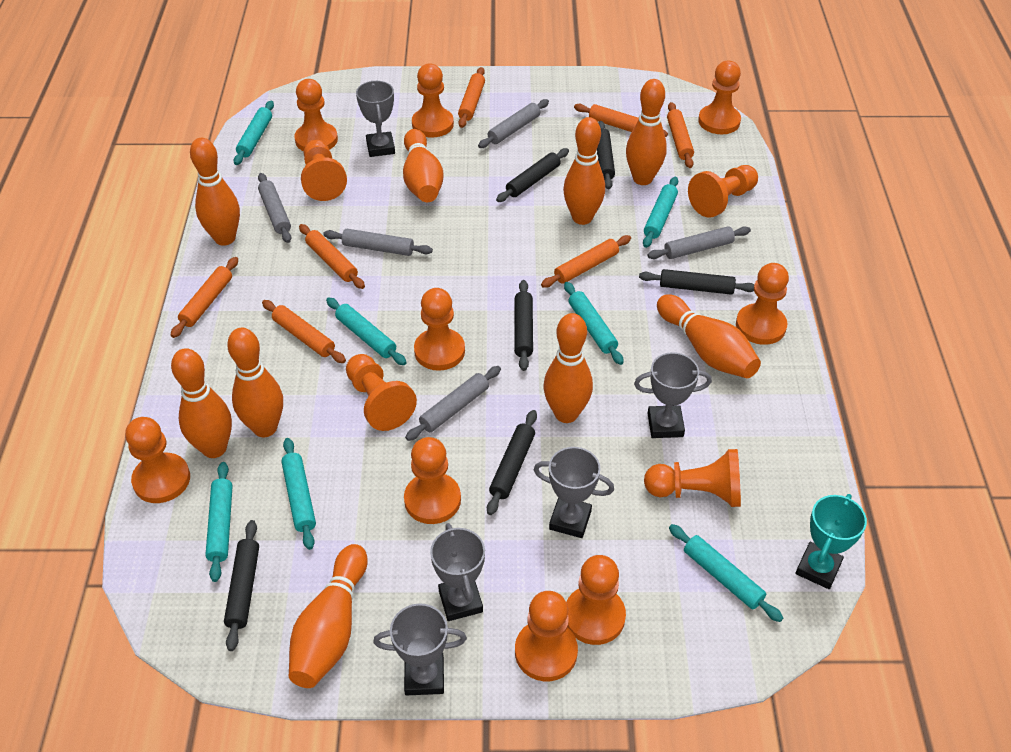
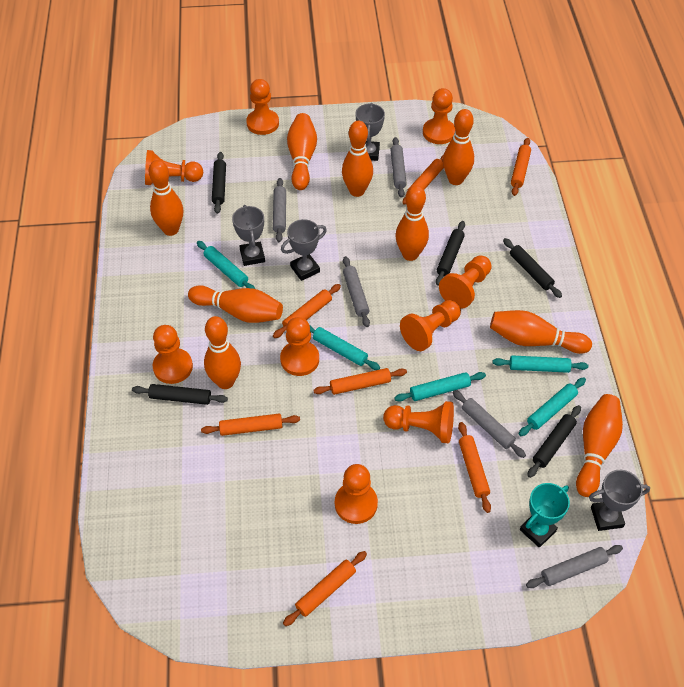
black rolling pin: [224,520,259,651] [487,410,537,515] [496,148,569,202] [514,280,533,371] [597,121,615,189] [639,269,754,295] = 6 -> [132,384,228,405] [212,152,226,214] [436,221,465,286] [503,238,562,298] [527,405,581,478] = 5
grey trophy: [356,81,395,157] [373,604,467,695] [430,523,485,621] [533,447,614,538] [634,352,712,438] = 5 -> [232,205,265,266] [281,219,327,281] [356,103,385,161] [589,470,650,531] = 4
orange pawn: [125,417,190,503] [295,79,338,151] [301,140,347,201] [346,354,417,431] [404,437,461,524] [412,63,454,138] [414,288,465,371] [515,591,578,681] [566,555,626,645] [644,449,741,507] [688,165,758,218] [698,61,741,134] [736,263,789,345] = 13 -> [145,150,203,185] [153,325,193,384] [246,79,279,135] [280,317,319,376] [335,464,378,524] [383,401,454,444] [400,300,461,351] [423,88,455,144] [439,255,492,309] = 9
turquoise rolling pin: [205,462,233,582] [234,101,274,165] [281,438,316,550] [326,297,407,365] [564,282,624,365] [643,177,678,248] [669,524,783,622] = 7 -> [197,241,255,289] [310,326,380,370] [394,372,486,402] [492,355,588,373] [519,378,586,436] = 5

